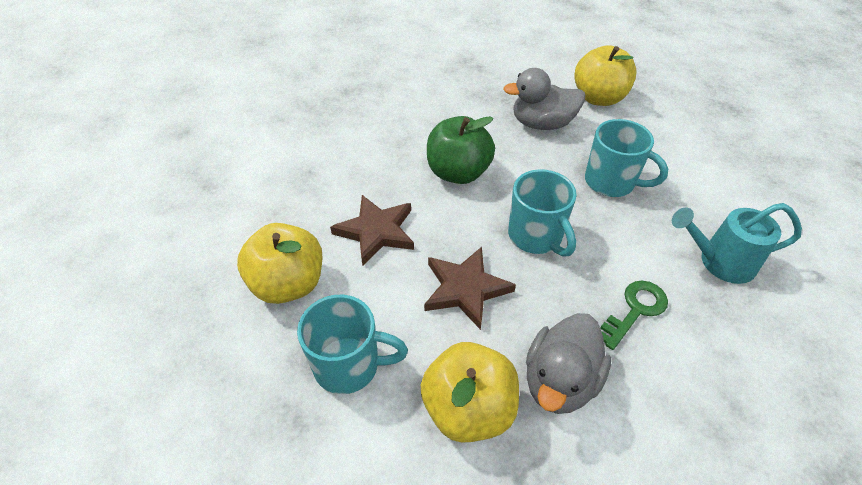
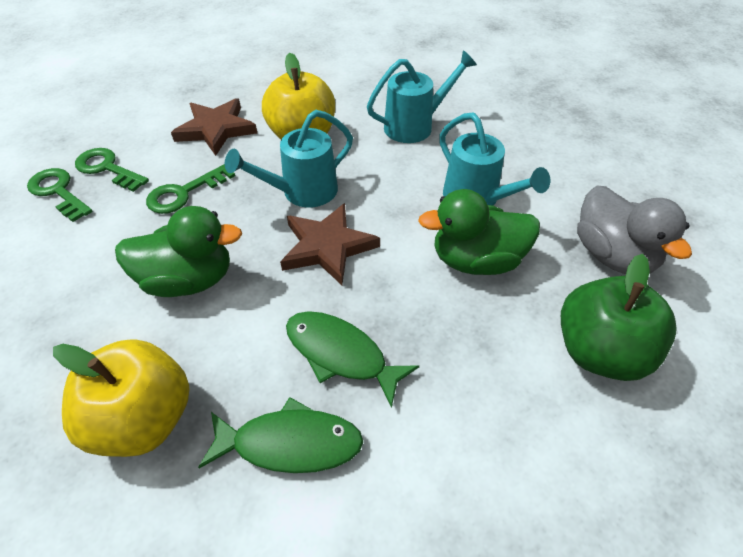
green duck: none = 0 -> [115,206,242,297] [418,189,540,275] = 2
green fish: none = 0 -> [198,397,363,473] [286,311,419,408] = 2
green key: [600,281,668,350] = 1 -> [27,168,92,222] [75,148,149,192] [146,164,235,214] = 3
grey duck: [503,68,585,130] [526,313,611,414] = 2 -> [577,186,692,274] = 1
turquoise mug: [297,295,408,394] [508,169,577,257] [585,119,668,197] = 3 -> none = 0
turquoise watering can: [672,203,802,284] = 1 -> [225,110,353,207] [367,50,477,143] [439,112,550,206] = 3
yellow apple: [237,223,323,304] [421,342,519,443] [574,45,637,106] = 3 -> [53,339,189,457] [262,53,335,140] = 2

